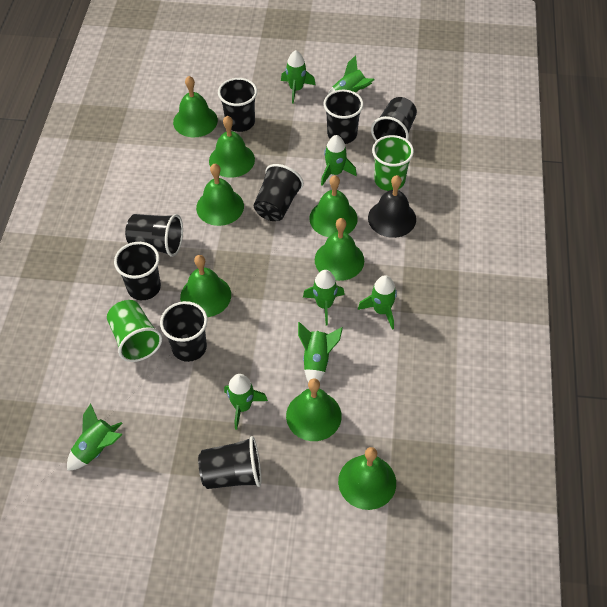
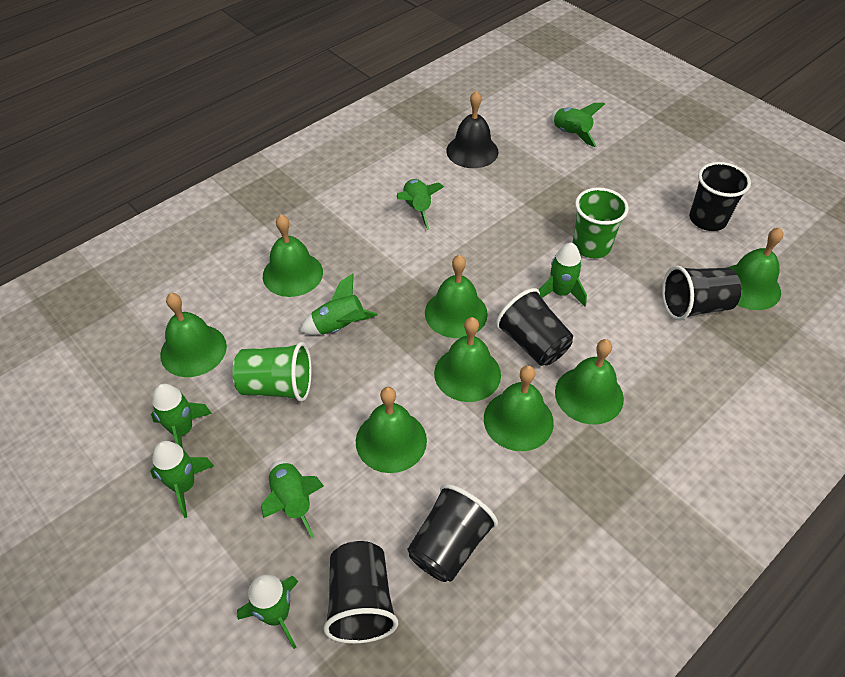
black cup: [114,242,161,300] [125,214,183,257] [160,301,208,362] [198,436,261,489] [218,78,257,132] [254,164,304,221] [324,90,363,144] [371,97,417,141] = 8 -> [323,541,398,644] [407,484,498,582] [496,288,573,366] [662,266,742,321] [689,162,751,231] = 5

